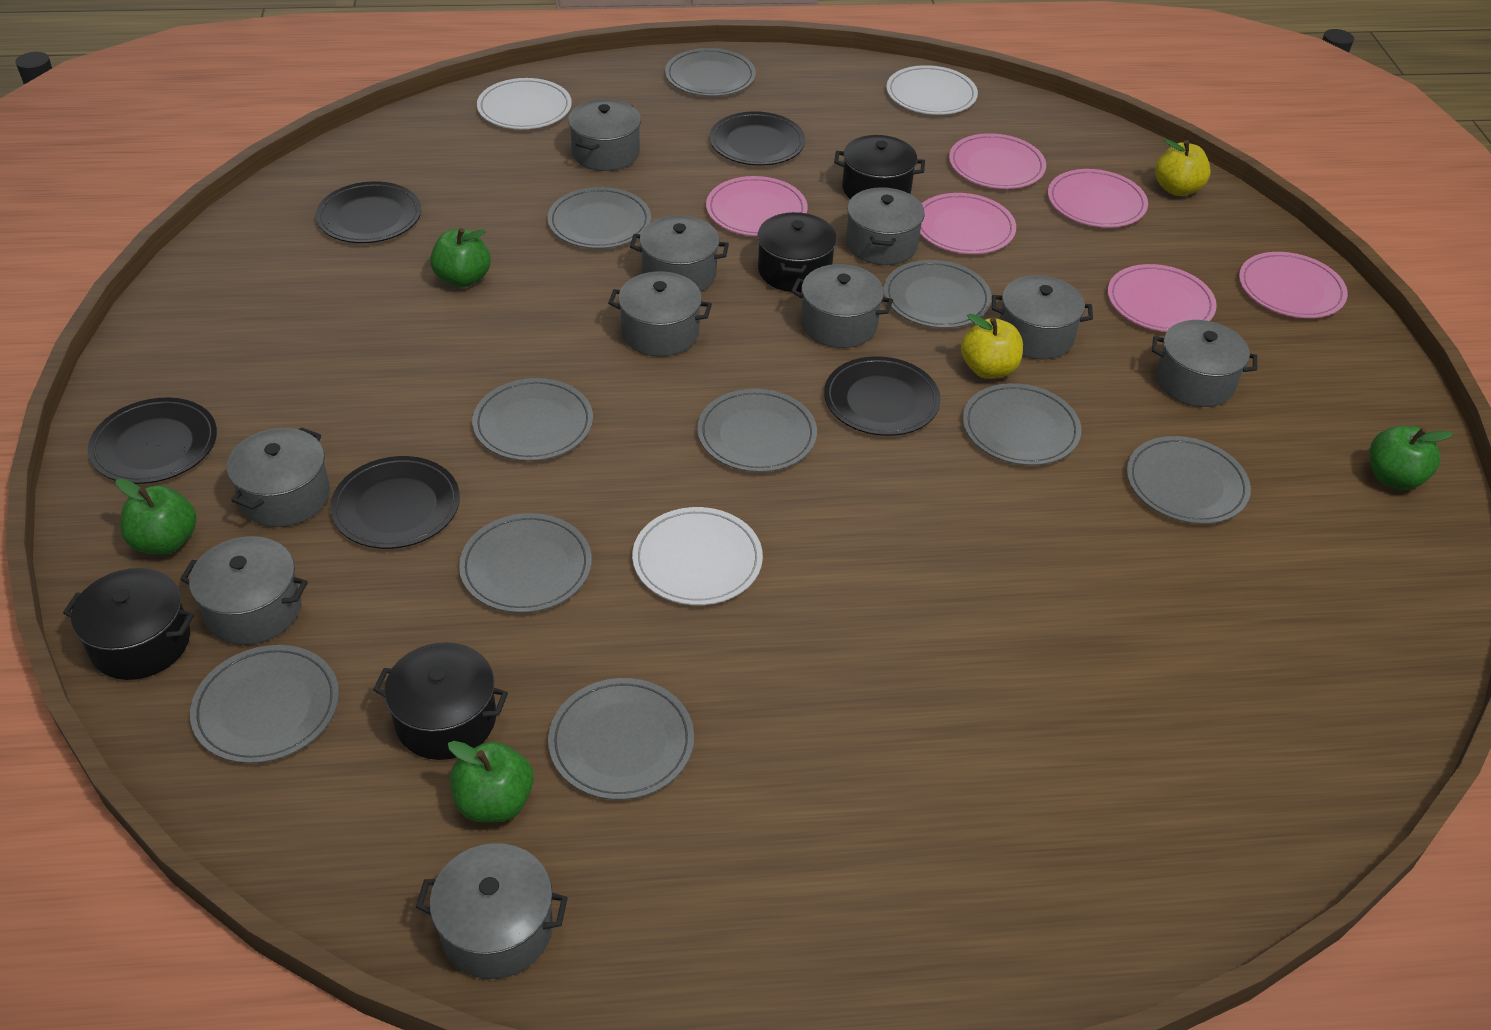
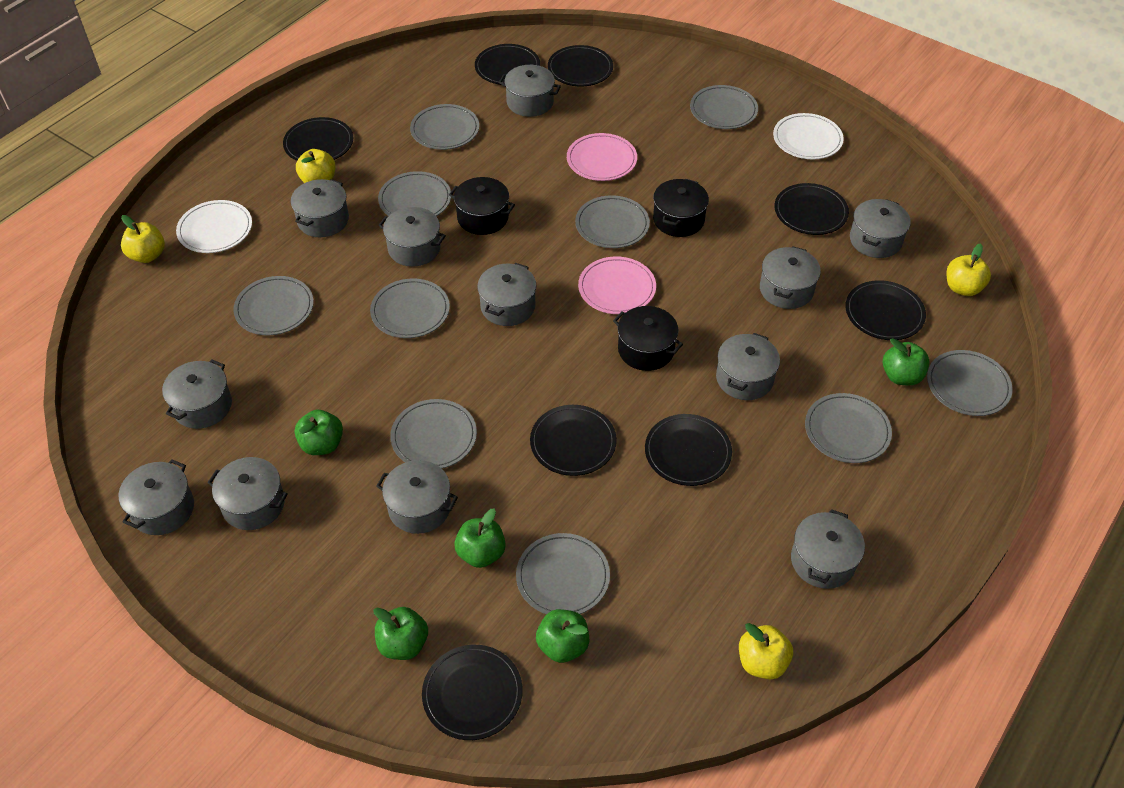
black plate: [88,397,217,484] [316,181,421,243] [330,456,460,549] [710,111,805,166] [824,356,941,436] = 5 -> [283,117,353,161] [422,645,523,740] [475,44,540,85] [530,405,617,476] [548,45,613,86] [645,414,732,486] [775,183,849,235] [845,280,926,340] = 8
black pot: [63,568,194,680] [373,642,508,760] [758,212,837,292] [834,135,925,199] = 4 -> [449,177,515,235] [613,306,683,371] [653,179,709,237] = 3
green apple: [116,479,197,555] [430,228,491,288] [448,741,534,823] [1370,426,1453,490] = 4 -> [295,410,343,455] [373,607,428,660] [454,508,506,568] [536,609,589,663] [883,338,930,385] = 5
grey pot: [180,536,308,645] [227,427,330,527] [416,843,568,979] [568,99,641,171] [608,271,712,357] [630,215,729,292] [791,264,893,348] [846,187,925,265] [992,275,1093,359] [1152,320,1257,407] = 10 -> [118,459,194,535] [162,360,232,429] [207,457,288,530] [291,179,349,237] [376,460,458,534] [378,207,446,267] [477,263,536,326] [499,65,561,117] [716,333,780,400] [760,246,821,309] [791,509,865,589] [850,199,911,258] = 12
pink plate: [706,176,808,236] [920,193,1016,254] [949,133,1046,189] [1048,169,1148,228] [1108,264,1217,332] [1239,252,1348,318] = 6 -> [567,133,637,181] [578,256,656,314] = 2
white plate: [477,78,572,129] [632,507,763,605] [886,65,978,115] = 3 -> [176,200,252,253] [773,113,844,160] = 2
yellow apple: [961,313,1023,379] [1155,139,1211,196] = 2 -> [121,215,165,263] [296,149,335,183] [739,623,793,679] [947,243,991,296] = 4

